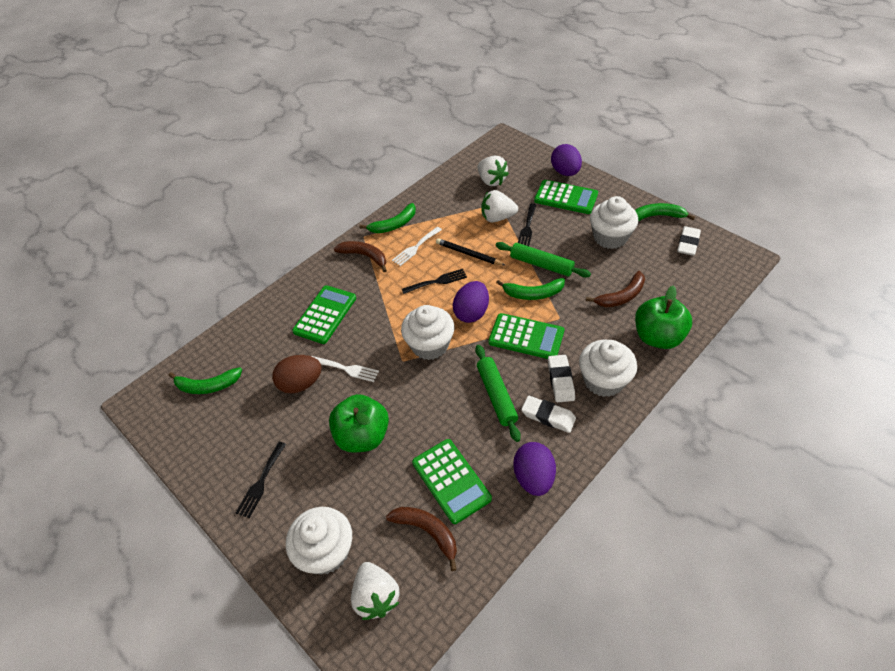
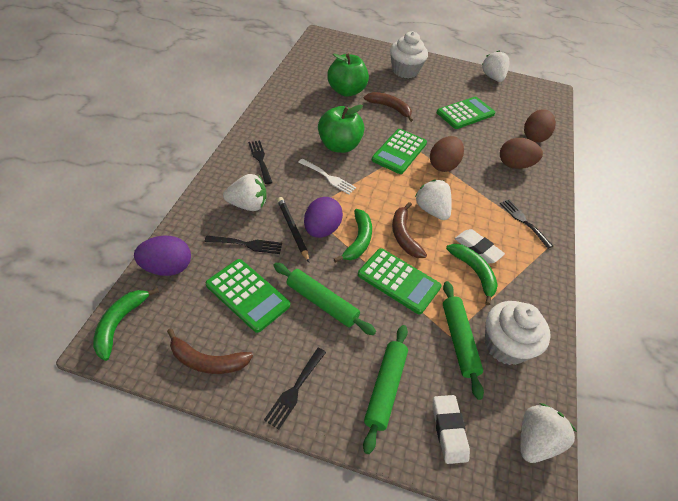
black fork: [236,442,286,518] [402,269,467,294] [518,203,536,246] = 3 -> [205,236,282,254] [248,141,272,184] [264,348,326,430] [500,199,553,249] = 4
brown egg: [272,355,322,393] = 1 -> [430,136,464,172] [500,138,543,169] [524,109,556,142] = 3
green banana: [169,367,242,394] [360,203,416,233] [496,278,565,300] [635,203,695,221] = 4 -> [93,288,159,361] [334,209,372,262] [446,244,498,305] = 3
green rolling pin: [475,345,521,442] [496,242,591,278] = 2 -> [273,263,376,335] [363,325,408,454] [443,281,484,400] = 3
purple egg: [453,281,489,323] [513,442,556,496] [551,144,582,176] = 3 -> [134,236,191,276] [304,197,343,238] = 2
white cupcake: [286,507,352,574] [401,305,454,360] [579,340,637,397] [590,196,638,249] = 4 -> [390,31,428,79] [485,301,551,365] = 2
white eraser: [521,396,576,433] [548,355,575,402] [677,226,701,256] = 3 -> [432,395,470,464] [455,229,505,264] = 2
white fork: [311,356,379,382] [392,227,442,266] = 2 -> [298,159,356,194] = 1
white strawberry: [351,562,400,620] [478,156,509,186] [482,190,518,222] = 3 -> [223,174,267,211] [415,179,452,220] [482,50,509,82] [520,403,577,463] = 4

